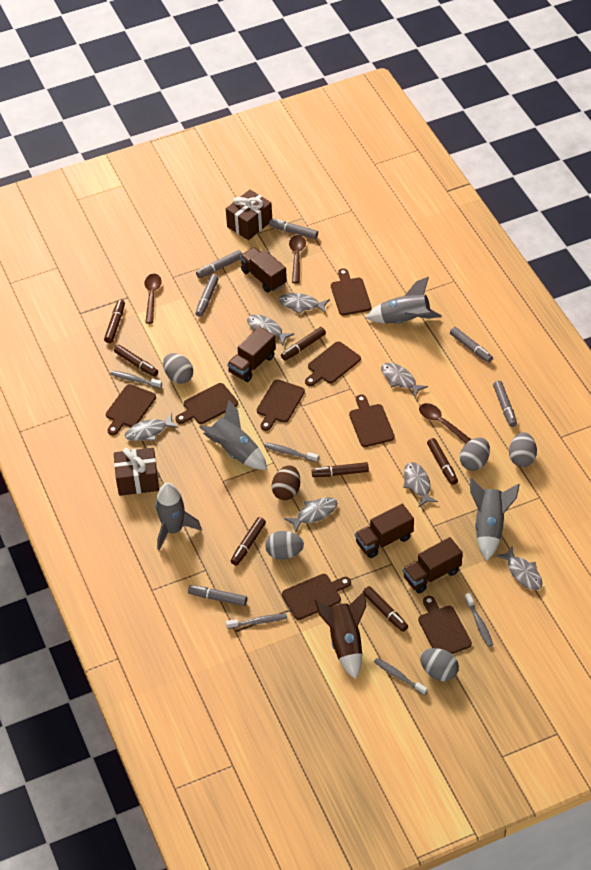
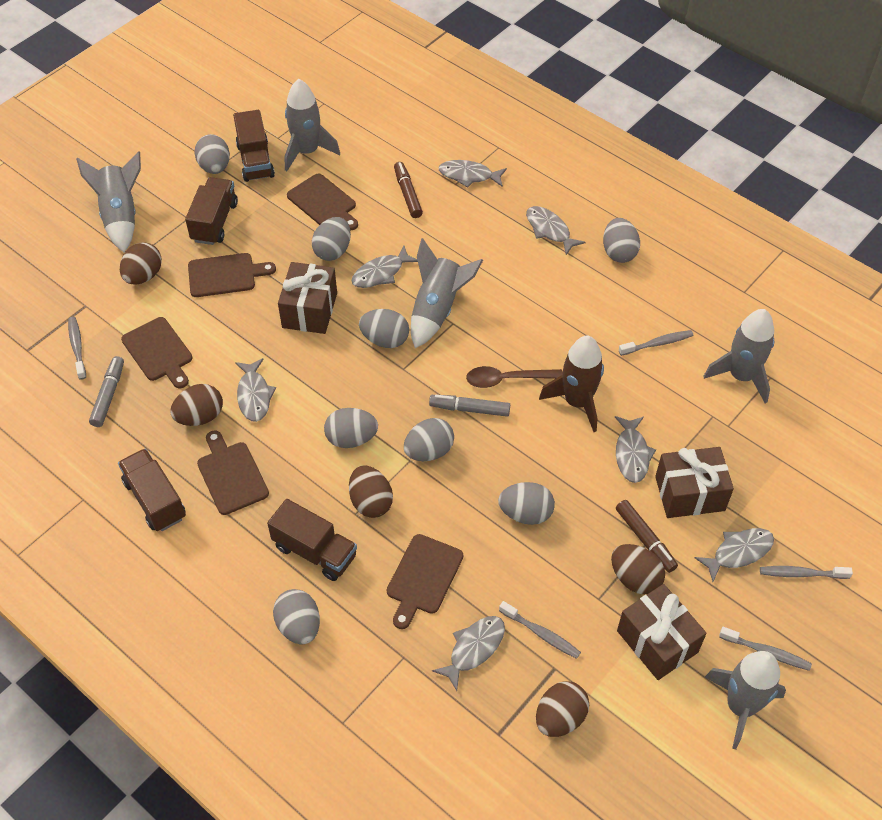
brown cutting board: [106,384,156,435] [176,383,238,424] [257,379,305,431] [282,574,351,620] [305,341,361,386] [331,268,372,316] [349,394,395,447] [418,596,472,654] = 8 -> [121,317,193,388] [188,253,276,297] [197,430,269,515] [287,174,358,231] [387,534,463,629] = 5
brown egg: [272,465,300,500] = 1 -> [120,242,162,285] [170,384,223,426] [349,465,393,518] [536,681,589,737] [611,544,665,595] = 5
brown gift: [114,448,159,496] [226,189,272,240] = 2 -> [278,262,337,334] [617,584,707,680] [655,447,734,518] = 3
brown marker: [104,300,125,343] [114,345,158,377] [231,517,266,566] [281,327,326,360] [312,462,369,477] [363,586,408,632] [427,438,458,485] = 7 -> [394,162,423,218] [616,500,678,573] = 2
brown spoon: [144,274,162,324] [289,235,306,283] [419,403,472,444] = 3 -> [466,366,563,388] = 1
grey egg: [163,353,193,384] [265,531,304,560] [420,648,459,681] [460,437,490,471] [509,432,537,467] = 5 -> [194,134,230,174] [273,589,320,645] [312,217,351,261] [324,408,378,448] [359,309,409,348] [404,418,454,461] [498,482,555,525] [603,218,640,263] = 8
grey marker: [188,585,247,606] [196,250,242,278] [196,275,219,317] [269,219,318,239] [450,327,493,363] [493,381,517,427] = 6 -> [89,356,124,427] [429,395,510,417] = 2
grey rocket: [155,483,201,550] [199,400,267,470] [365,277,441,324] [470,478,520,561] = 4 -> [76,151,141,252] [285,79,340,171] [411,238,483,348] [703,309,775,403] [705,651,786,750] = 5

